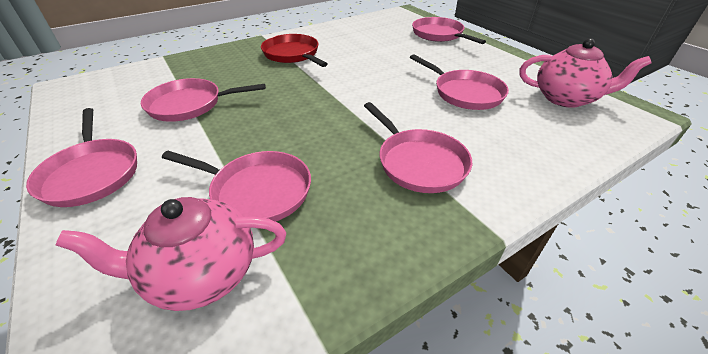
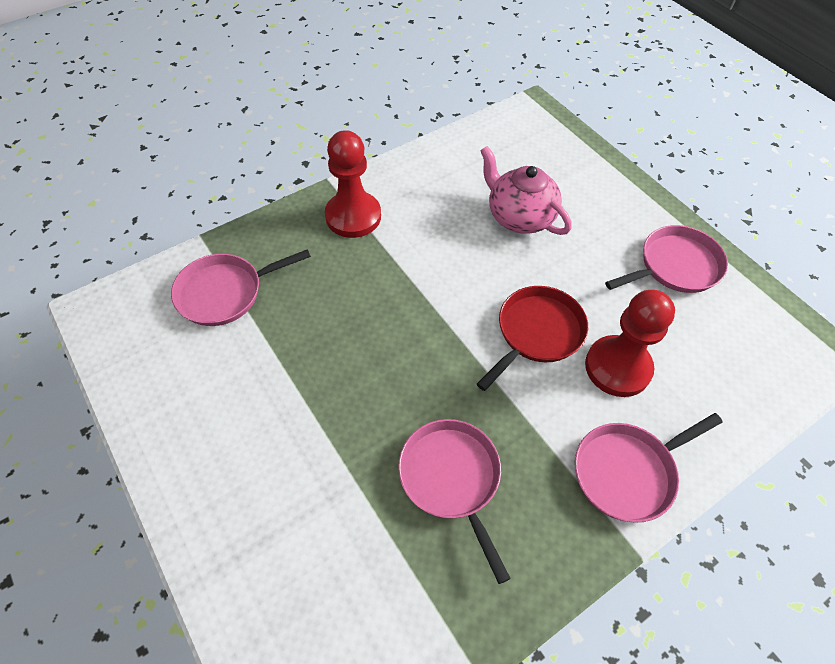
pink pan: [26,108,137,207] [141,78,266,122] [162,151,311,222] [364,102,472,193] [410,54,509,110] [412,17,486,44] = 6 -> [171,249,311,326] [398,419,511,584] [575,413,723,523] [605,225,728,293] = 4
pink teapot: [56,197,286,311] [520,38,651,108] = 2 -> [480,146,572,235] = 1
red pawn: none = 0 -> [325,130,381,238] [585,290,675,397] = 2

